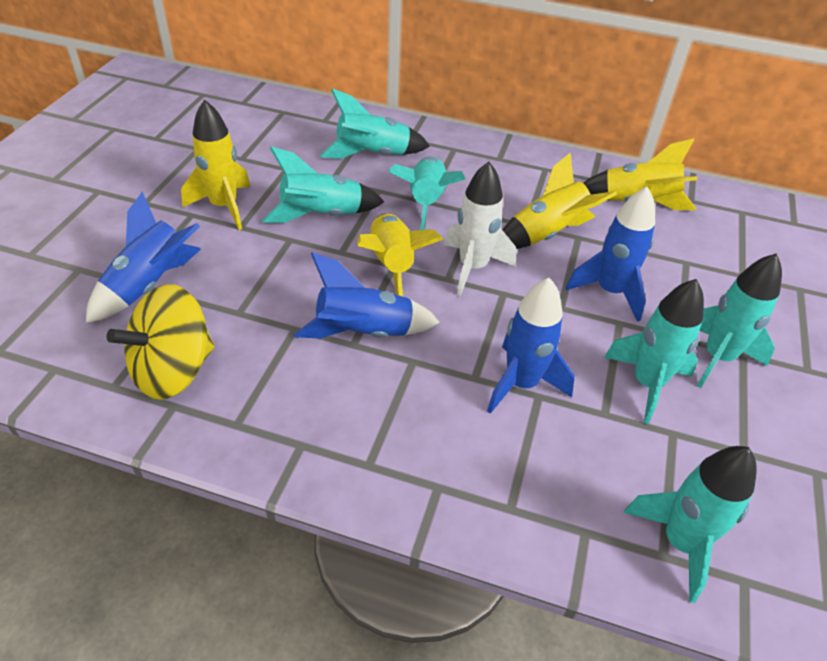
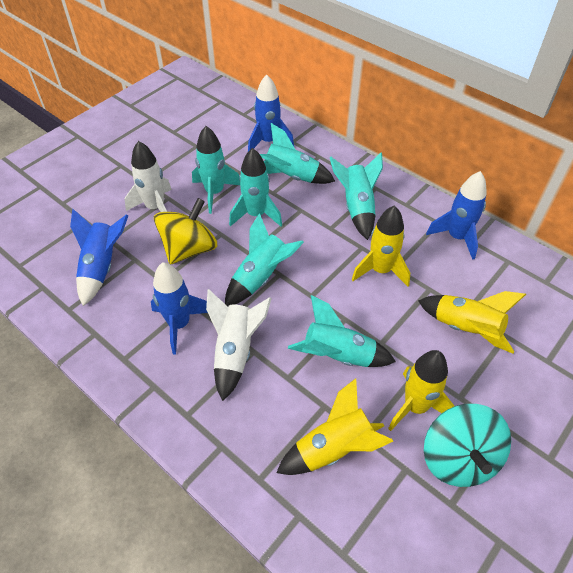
turquoise spinning top: none = 0 -> [424,404,511,487] = 1
white rocket: [444,162,517,296] = 1 -> [125,141,172,212] [206,289,272,401] = 2

